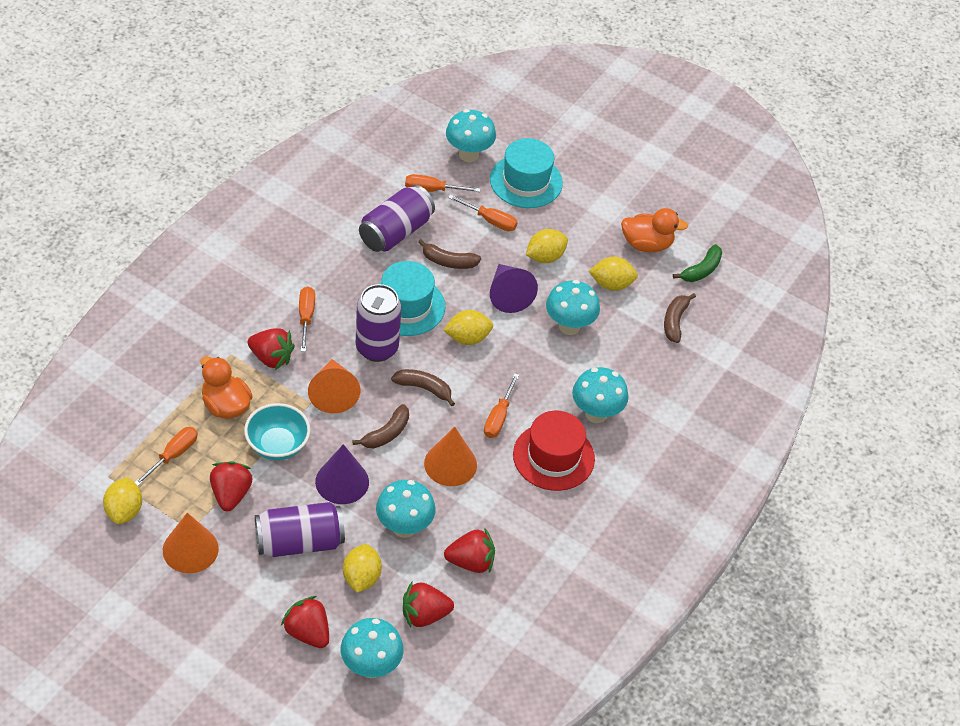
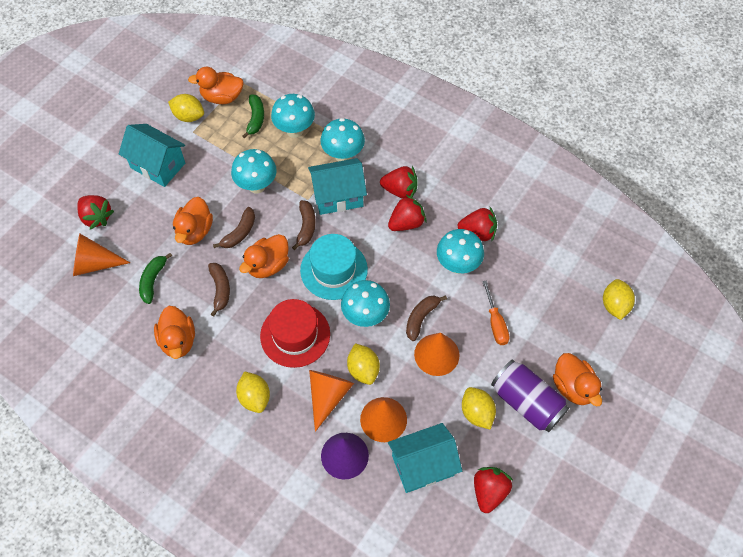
green banana: [673,244,722,282] = 1 -> [139,253,172,304] [242,94,264,139] = 2
orange cone: [163,513,219,573] [308,359,360,413] [424,427,477,486] = 3 -> [73,233,130,276] [309,370,354,432] [360,397,407,442] [414,333,459,376] = 4
orange duck: [200,356,253,419] [621,208,688,252] = 2 -> [154,306,195,359] [173,197,213,245] [188,67,244,104] [239,234,289,278] [553,353,602,406] = 5
orange screwdriver: [134,427,198,486] [299,287,315,352] [405,174,480,192] [448,195,518,231] [484,373,519,438] = 5 -> [482,280,510,345] = 1
purple can: [255,502,345,557] [356,284,401,362] [359,185,435,252] = 3 -> [491,359,569,432] = 1
purple cone: [315,444,369,504] [490,264,538,313] = 2 -> [321,433,369,480] = 1
turquoise bowl: [244,403,310,461] = 1 -> none = 0
turquoise hat: [379,261,445,336] [490,138,563,208] = 2 -> [300,234,368,300] = 1
turquoise house: none = 0 -> [119,124,185,187] [308,158,367,215] [388,423,462,493] = 3

